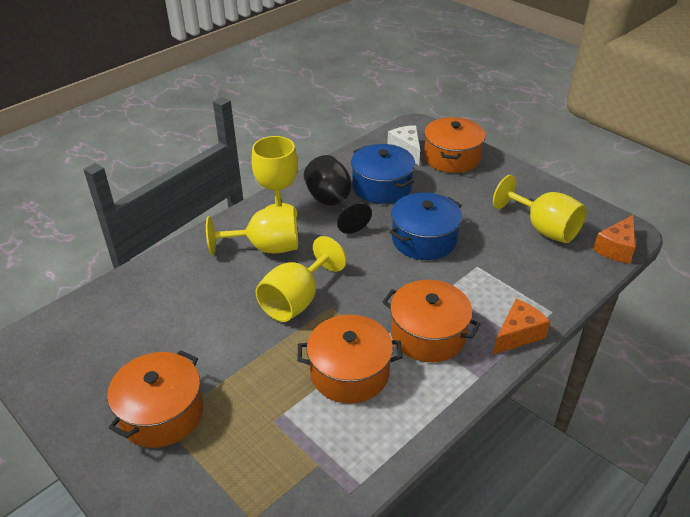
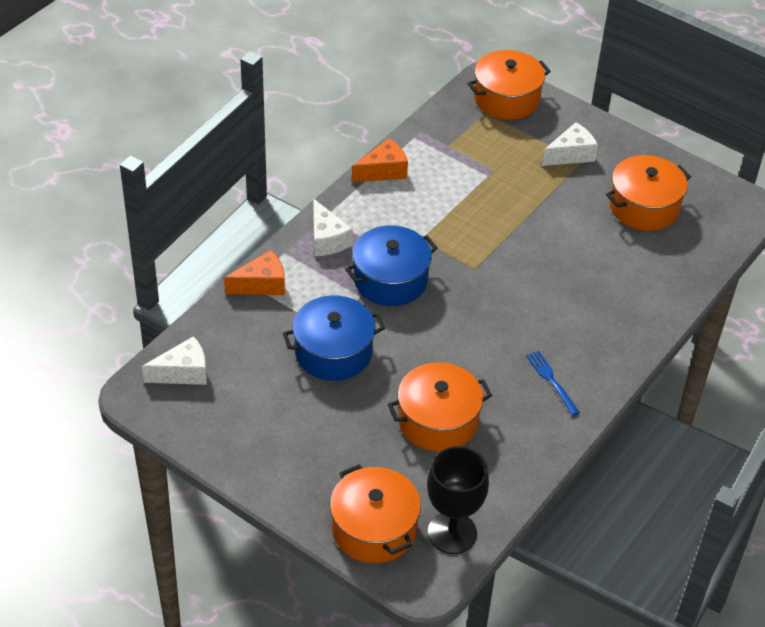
blue fork: none = 0 -> [526,351,580,416] = 1
white cheese: [387,125,420,165] = 1 -> [142,336,207,385] [313,199,353,256] [542,122,598,166] = 3
yellow goblet: [206,206,298,255] [252,136,298,218] [255,236,346,322] [493,175,587,243] = 4 -> none = 0

